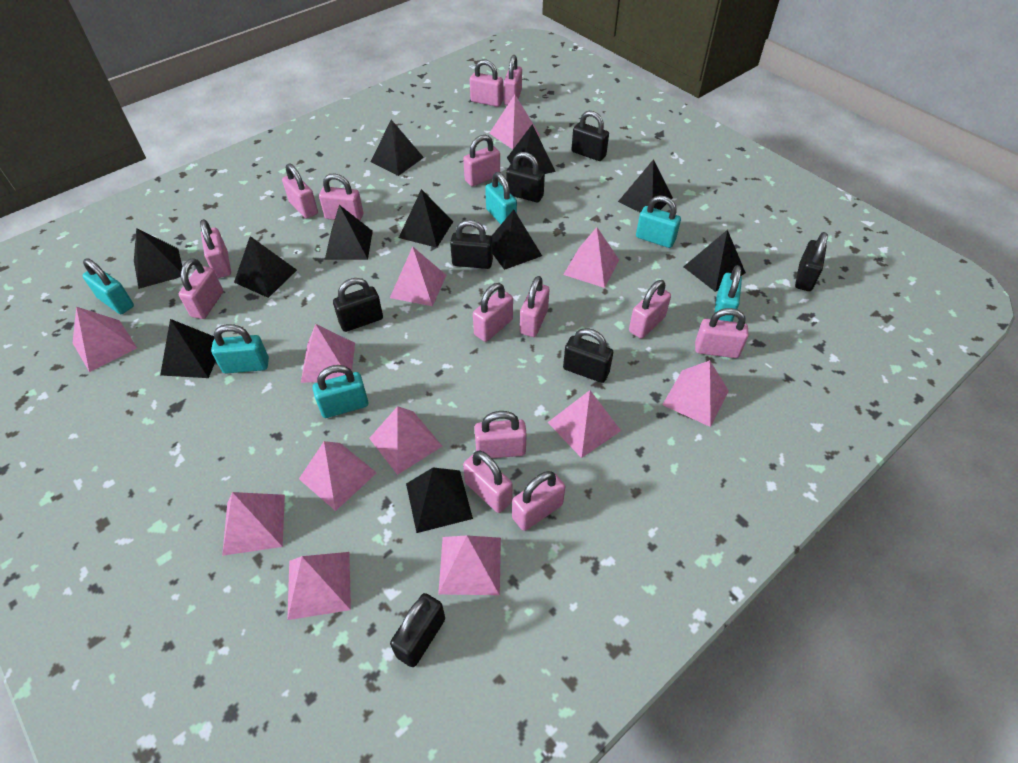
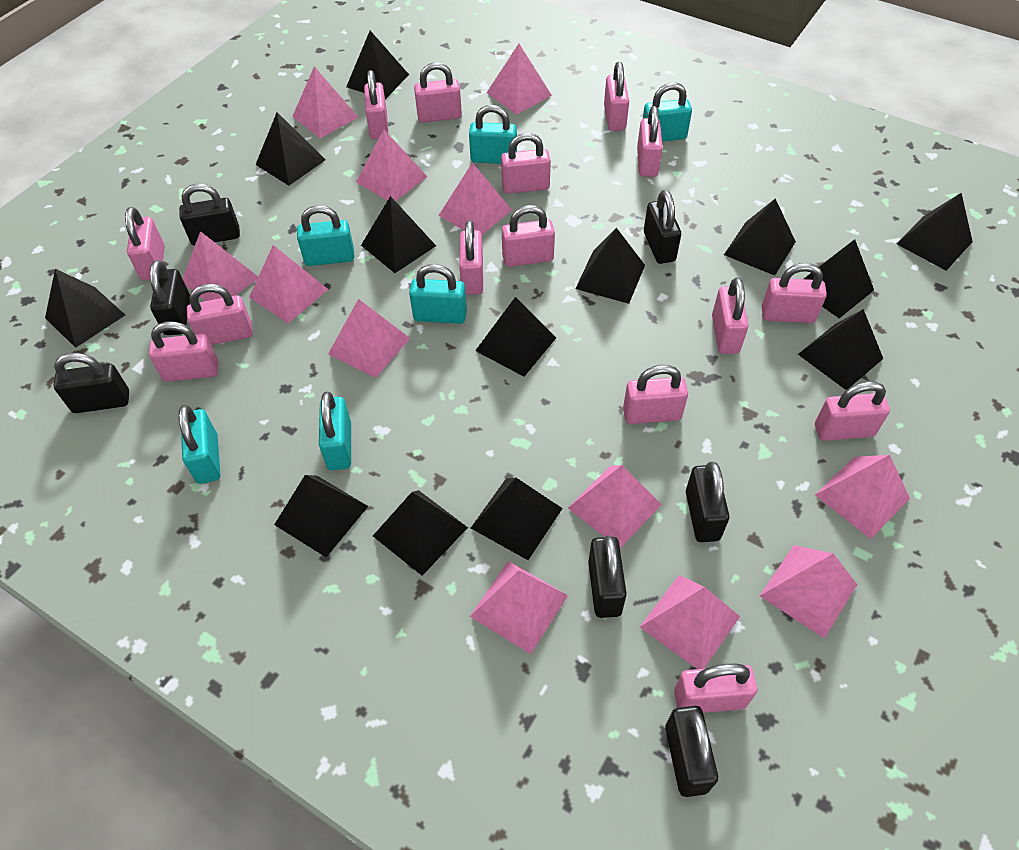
black pyramid: [134,228,182,289] [160,319,216,378] [234,236,297,298] [325,205,373,260] [371,120,424,176] [399,189,453,248] [406,468,473,533] [491,210,542,270] [507,124,556,174] [618,159,673,213] [683,230,746,292] = 11 -> [45,269,125,348] [256,112,326,186] [274,475,368,557] [346,31,409,99] [361,196,436,273] [373,490,468,576] [471,478,563,560] [475,297,556,376] [575,228,645,304] [724,199,796,275] [798,309,883,390] [804,239,874,318] [897,193,973,271] = 13
pink padlock: [179,258,223,319] [200,219,231,278] [282,163,318,219] [319,173,363,221] [463,135,500,186] [463,451,513,513] [470,60,503,107] [473,283,513,342] [474,411,527,458] [503,55,522,105] [512,471,565,531] [520,276,549,337] [629,280,671,338] [695,308,749,358] = 14 -> [125,207,164,280] [149,321,218,382] [187,284,253,345] [364,70,389,139] [414,62,462,123] [459,220,483,295] [501,133,551,194] [502,205,555,267] [604,62,629,131] [623,365,688,424] [637,106,663,177] [674,664,758,713] [712,278,749,354] [762,263,827,323] [815,381,890,441] = 15

